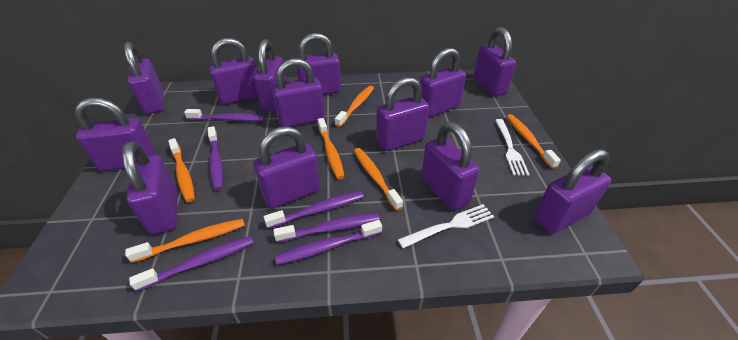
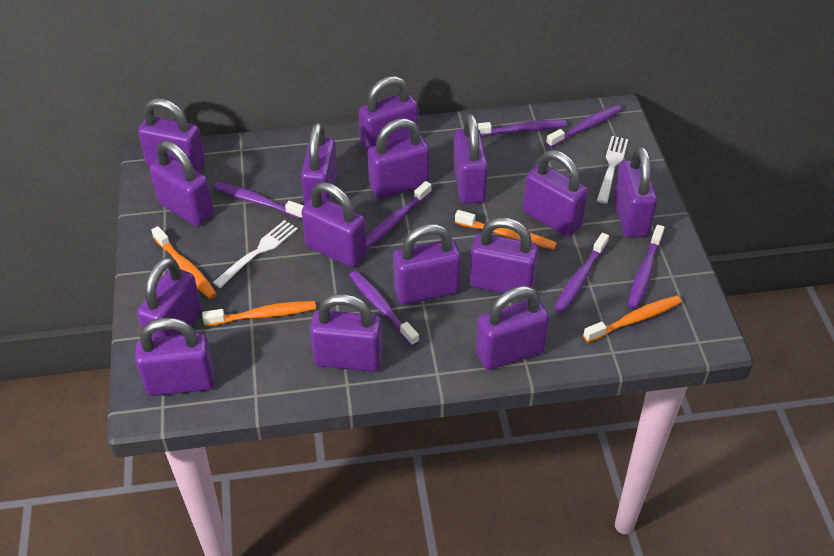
orange toothbrush: [125,219,245,263] [168,138,195,202] [318,118,345,179] [335,86,374,127] [354,148,403,211] [506,114,561,169] = 6 -> [151,226,217,299] [202,301,316,326] [455,210,557,250] [583,295,682,342] = 4
purple padlock: [75,98,156,171] [122,141,178,234] [124,42,164,114] [209,38,258,105] [253,126,320,209] [254,39,287,111] [272,58,325,127] [296,33,341,95] [376,77,429,151] [420,48,466,117] [421,122,480,210] [473,27,516,96] [534,149,611,234] = 13 -> [135,318,215,396] [137,257,202,338] [138,98,205,173] [150,141,214,226] [301,123,338,206] [302,182,367,268] [310,294,383,372] [359,76,418,154] [368,118,430,199] [393,224,461,305] [453,114,488,204] [470,217,539,298] [476,286,549,370] [523,150,588,237] [613,146,657,238] = 15
purple toothbrush: [129,236,254,291] [184,109,265,121] [208,126,223,190] [264,191,364,229] [273,213,380,242] [275,220,382,265] = 6 -> [214,182,304,219] [349,271,419,346] [366,181,432,249] [477,120,567,137] [546,105,622,148] [554,233,609,313] [628,225,665,309] = 7

